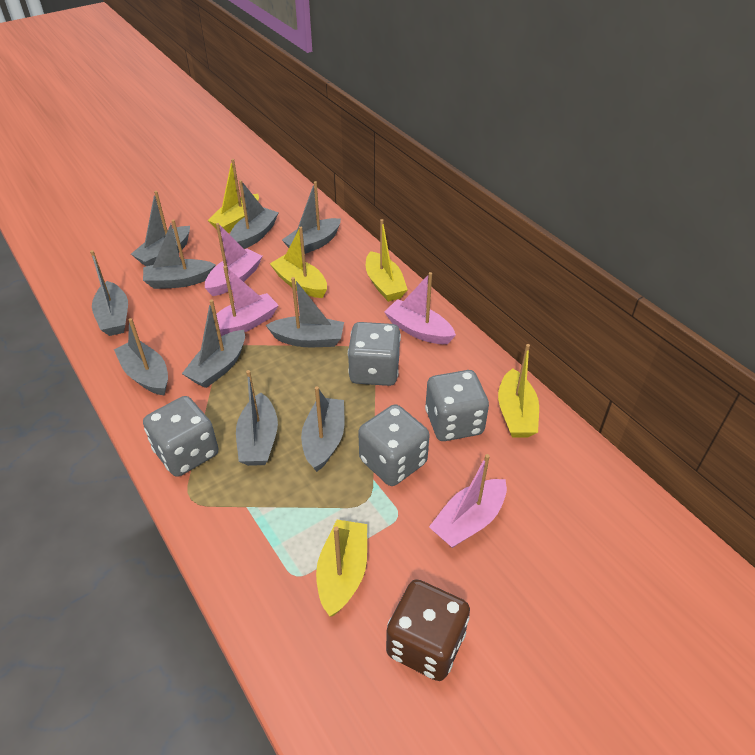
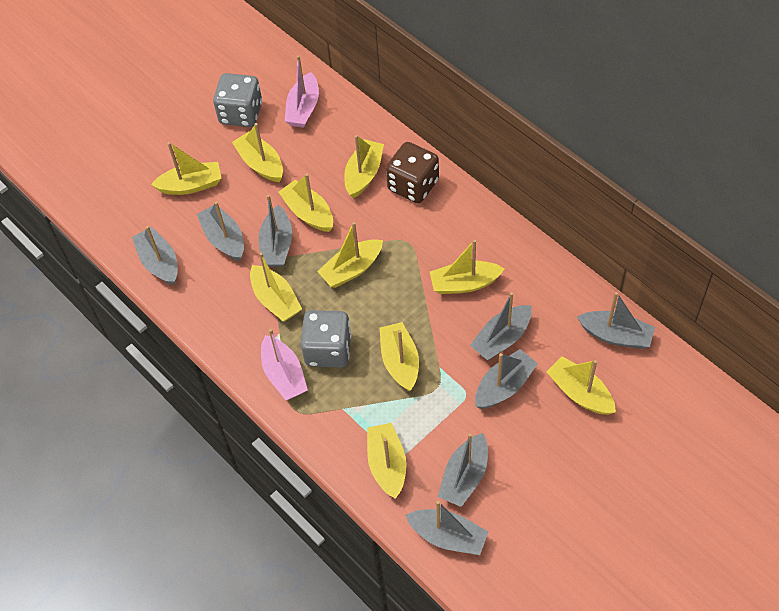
grey boat: [90,250,128,336] [114,318,168,396] [131,191,190,266] [143,219,216,289] [182,299,245,388] [230,180,279,249] [236,370,278,466] [266,277,344,347] [282,181,341,254] [301,386,344,472] = 10 -> [132,226,178,285] [197,201,244,261] [259,195,292,267] [405,501,489,555] [438,433,488,507] [470,292,532,360] [475,349,538,409] [577,292,655,349] = 8
grey dice: [143,396,219,477] [348,322,401,386] [358,404,430,486] [425,370,489,441] = 4 -> [213,73,262,127] [301,310,352,367] = 2
pink boat: [205,223,262,296] [216,266,279,336] [384,272,456,344] [429,454,507,548] = 4 -> [261,329,308,400] [285,55,319,128] = 2
yellow boat: [208,159,259,233] [270,227,327,298] [316,520,367,616] [366,219,408,302] [498,344,539,437] = 5 -> [151,142,221,195] [232,123,283,182] [250,252,302,322] [279,174,333,232] [317,222,383,288] [344,135,384,198] [367,423,407,499] [380,322,419,391] [430,240,505,294] [546,356,616,415] = 10

